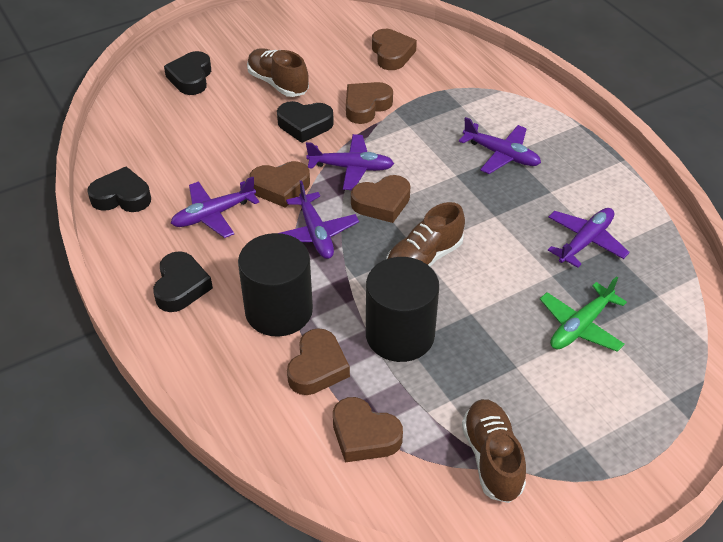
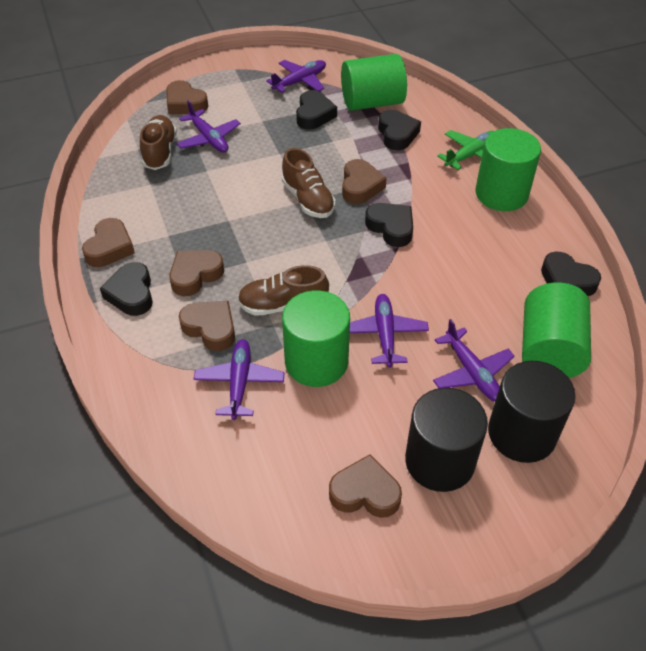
black heart: [87,166,151,212] [153,251,213,312] [164,51,211,95] [277,101,334,143] = 4 -> [100,262,153,316] [296,90,337,130] [365,203,413,247] [378,110,421,150] [541,252,601,296] = 5
green cylinder: none = 0 -> [282,290,350,387] [341,54,407,111] [475,128,541,211] [522,282,591,378] = 4

